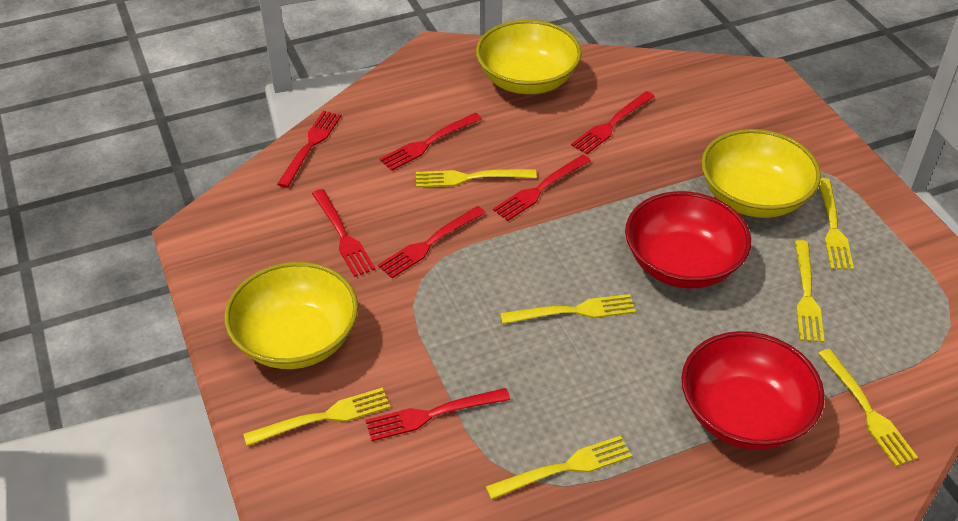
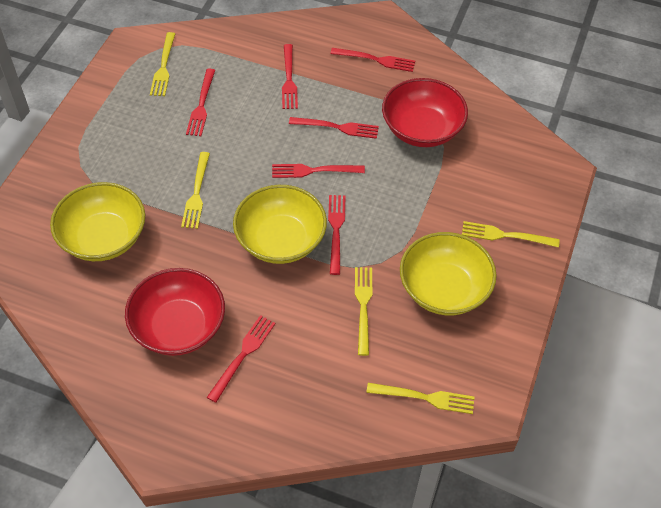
yellow fork: [243,387,390,446] [416,169,537,188] [485,436,632,500] [500,294,636,324] [795,240,825,343] [818,349,918,467] [819,178,854,270] = 7 -> [150,32,175,96] [181,152,210,229] [355,267,372,356] [366,383,474,414] [462,221,560,248] = 5

